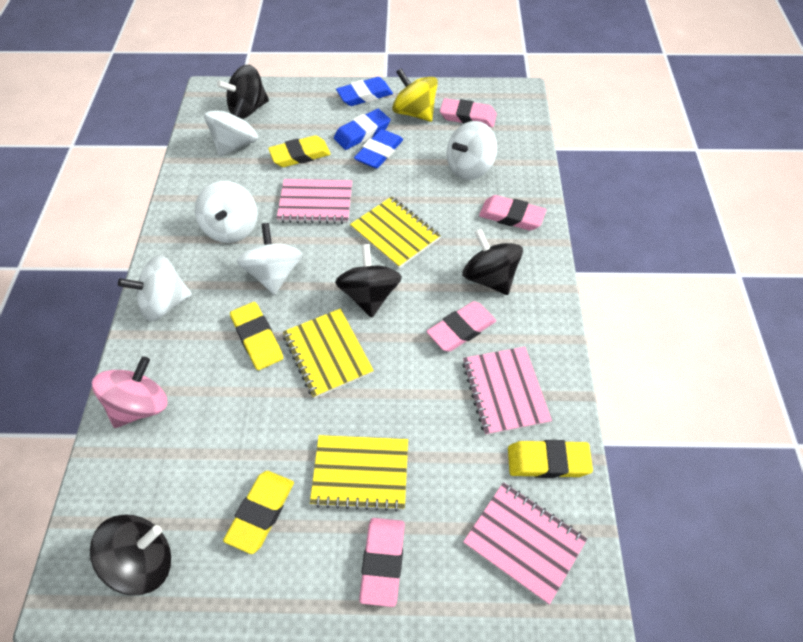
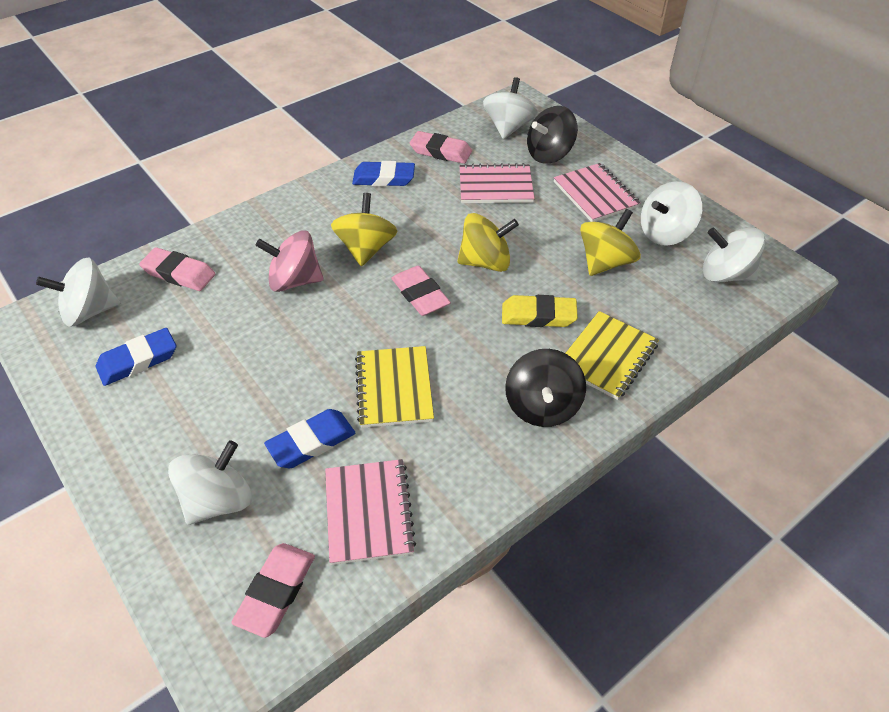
black spinning top: [90,515,171,596] [217,65,269,119] [335,244,402,318] [462,229,523,295] = 4 -> [505,349,586,427] [527,106,578,164] = 2
yellow eraser: [223,471,294,554] [230,302,283,370] [268,135,331,167] [508,440,593,478] = 4 -> [502,295,578,327] = 1
yellow notebook: [283,309,374,399] [310,435,408,511] [350,196,441,268] = 3 -> [355,346,434,428] [566,311,659,400] = 2
yellow spinning top: [392,68,438,122] = 1 -> [331,193,397,266] [457,213,519,272] [580,209,641,276] = 3

